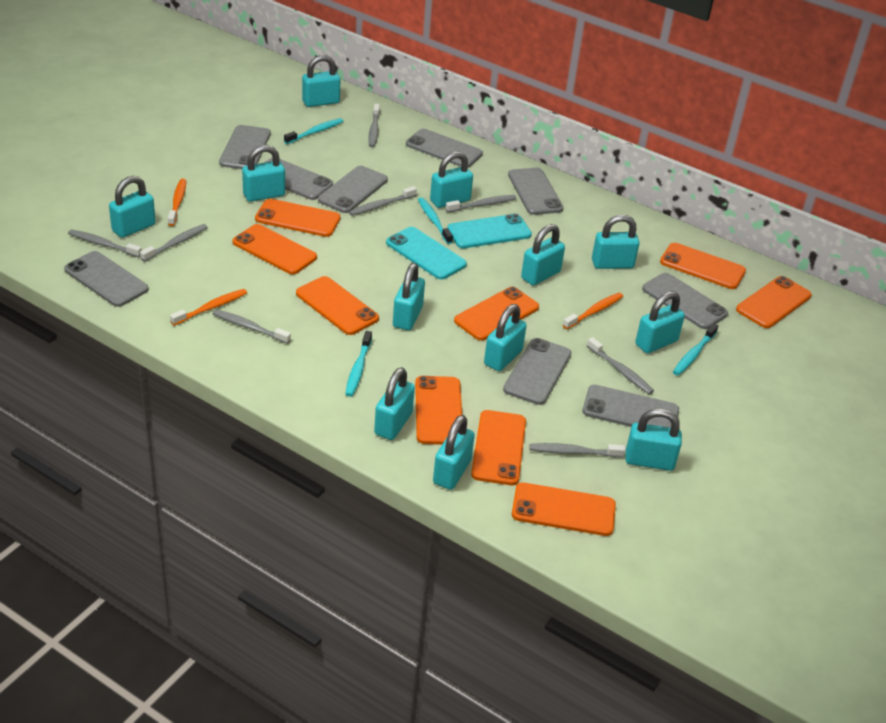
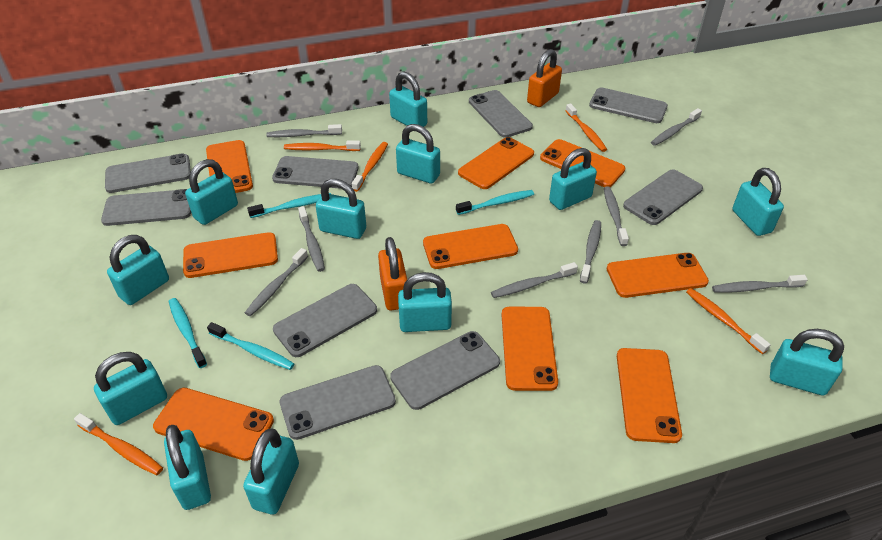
orange padlock: none = 0 -> [378,237,407,311] [527,49,562,107] = 2
orange toothbrush: [168,179,186,226] [170,289,247,326] [563,293,623,329] = 3 -> [74,413,163,475] [284,140,361,151] [352,142,388,192] [565,103,607,152] [686,288,771,354] = 5
turquoise phone: [386,227,467,280] [447,214,532,248] = 2 -> none = 0

